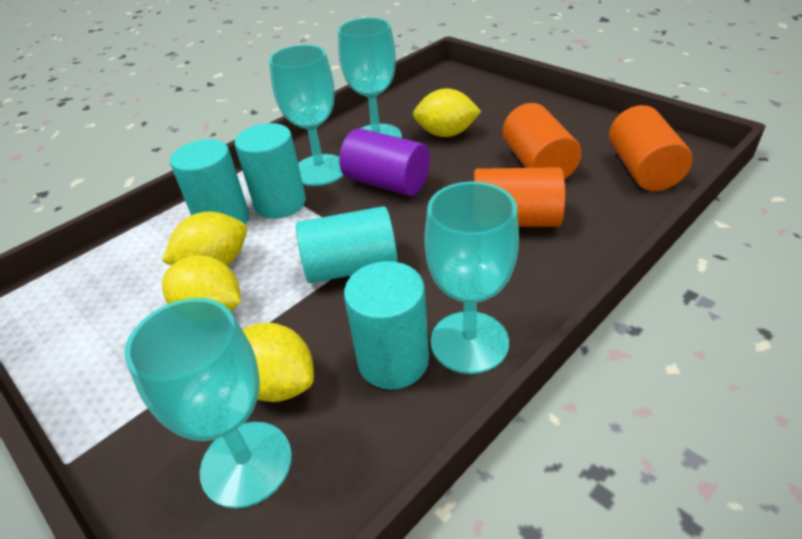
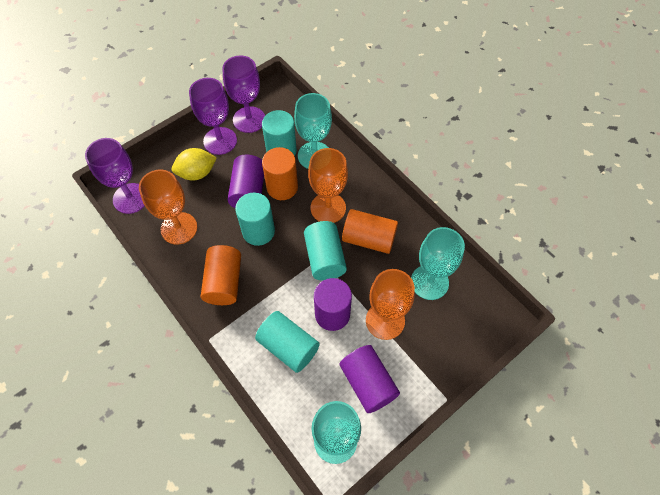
orange goblet: none = 0 -> [139,170,197,245] [308,148,348,223] [366,269,415,340] = 3
purple cylinder: [339,128,430,196] = 1 -> [227,155,264,208] [314,278,352,331] [340,345,400,413] = 3
purple goblet: none = 0 -> [85,138,145,214] [189,78,237,155] [222,56,265,133] = 3
turquoise goblet: [125,298,292,509] [269,45,343,186] [338,17,402,138] [424,181,519,374] = 4 -> [294,93,332,169] [312,401,361,464] [411,227,465,300] = 3
yellow lemon: [162,212,247,265] [162,255,241,311] [243,323,314,402] [413,88,481,137] = 4 -> [172,148,217,180] = 1

